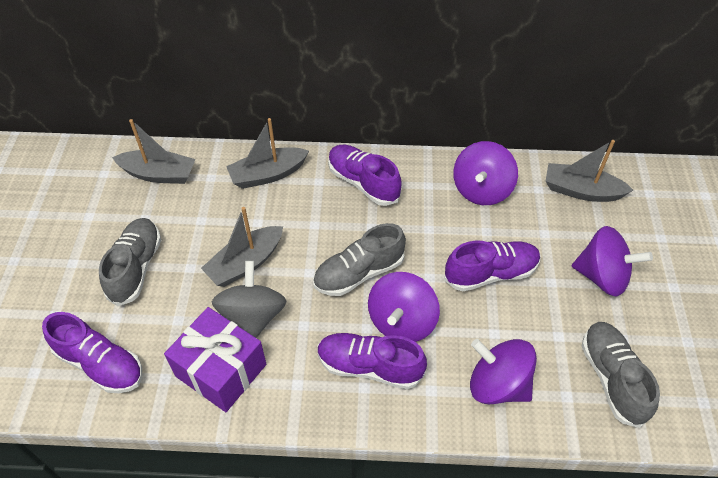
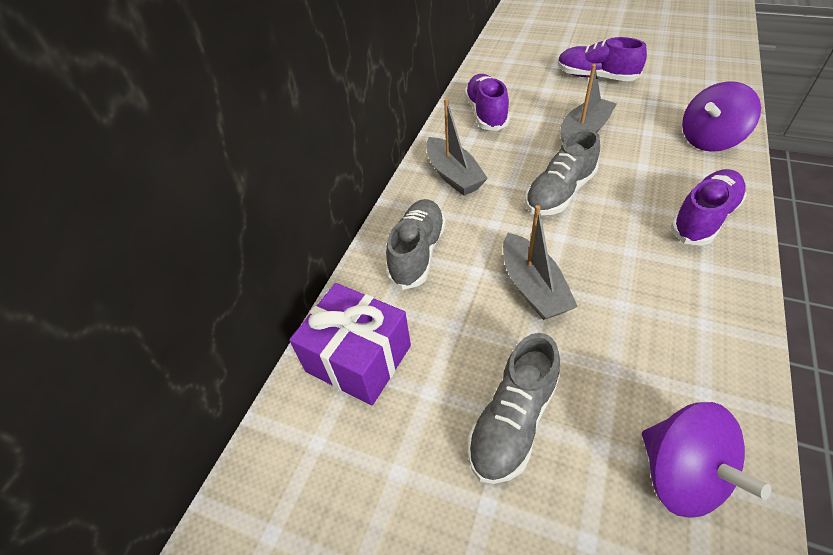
grey boat: [112,119,196,184] [201,207,283,287] [226,118,309,189] [546,140,633,202] = 4 -> [426,98,488,196] [503,205,578,320] [560,64,617,142] = 3
grey spinning top: [212,261,286,338] = 1 -> none = 0
purple shoe: [42,312,142,393] [317,333,427,389] [328,144,402,206] [444,241,540,291] = 4 -> [464,74,510,131] [558,37,647,81] [670,169,747,246] = 3
purple spinning top: [368,272,440,342] [453,141,518,205] [470,339,537,404] [572,226,653,297] = 4 -> [642,402,772,518] [682,81,761,152] = 2

